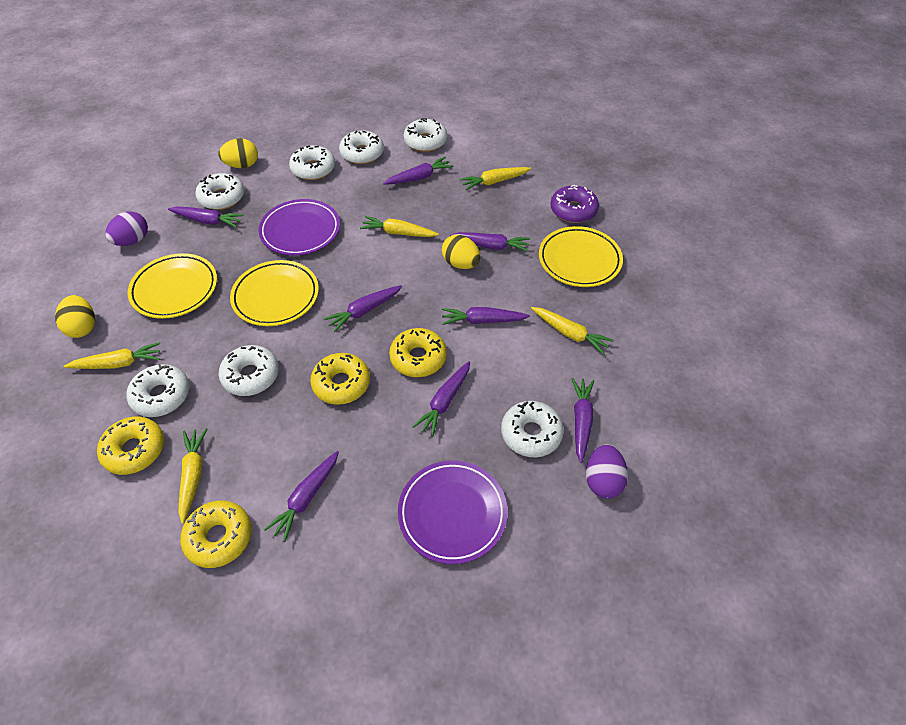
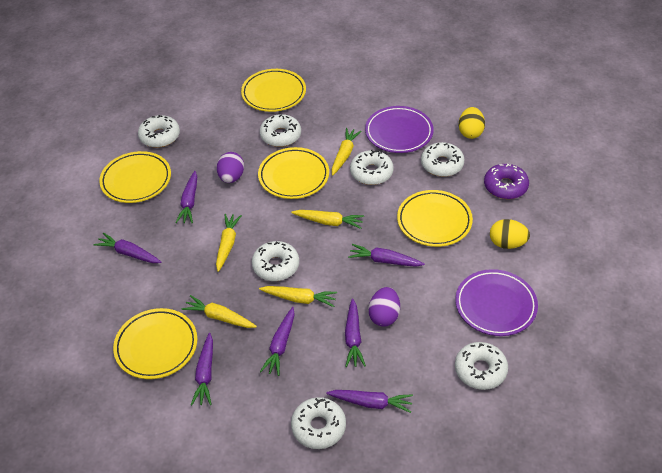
purple carrot: [168,207,244,227] [264,451,339,542] [323,285,402,332] [383,157,453,185] [412,361,470,437] [442,307,530,325] [450,232,530,252] [571,378,595,463] = 8 -> [94,232,161,263] [175,171,197,223] [191,333,213,405] [260,307,295,376] [326,390,413,413] [345,298,366,367] [348,244,425,267] = 7
yellow donut: [97,416,164,475] [180,501,252,568] [310,353,370,405] [389,328,447,377] = 4 -> none = 0
yellow egg: [55,295,95,338] [218,138,258,168] [442,234,481,269] = 3 -> [459,107,485,139] [490,219,530,249] = 2
yellow plate: [127,253,217,319] [230,260,319,326] [539,226,623,287] = 3 -> [99,151,171,203] [113,308,197,379] [241,69,306,112] [258,147,329,199] [397,190,473,247] = 5

